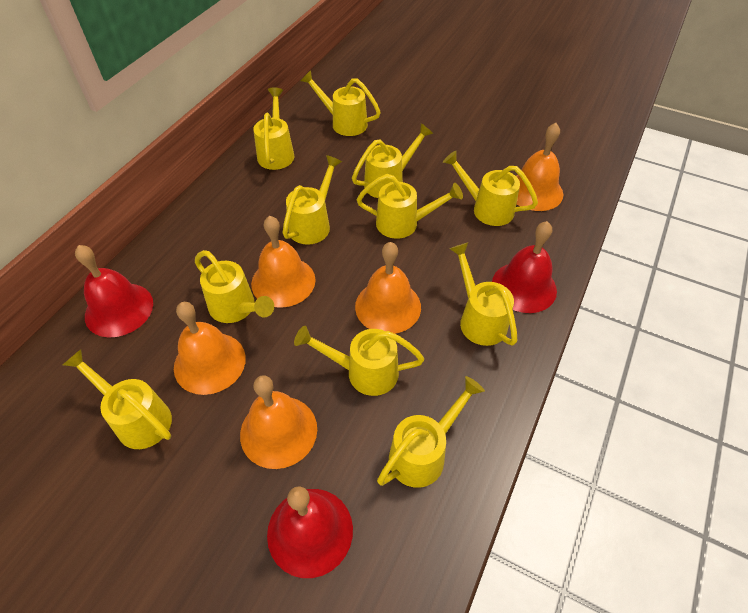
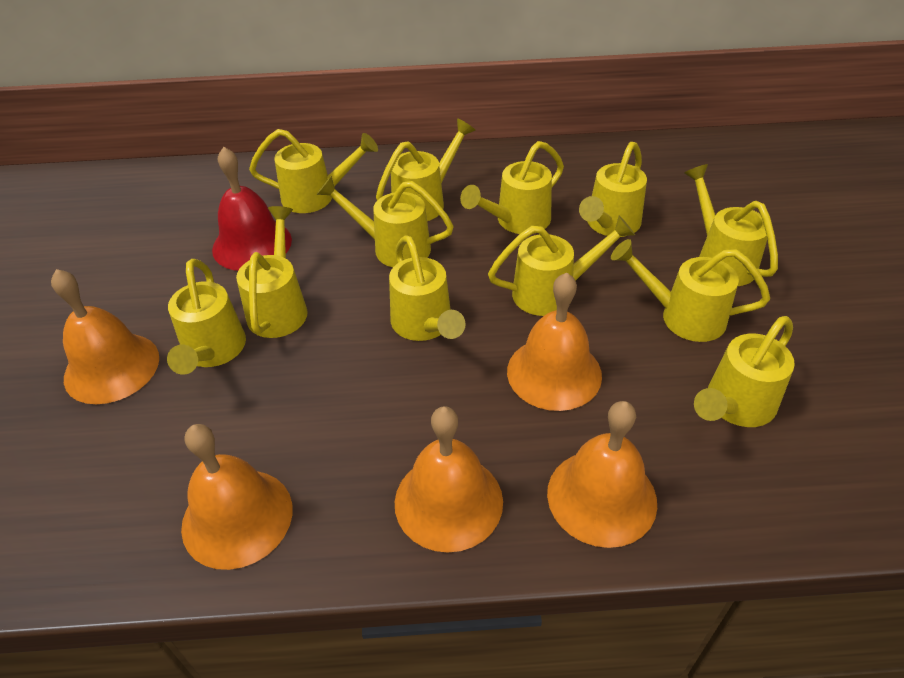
red bell: [75,245,153,337] [267,486,353,578] [492,221,557,313] = 3 -> [212,147,292,271] = 1
yellow watering can: [63,349,172,449] [195,250,274,323] [253,88,294,170] [283,155,342,245] [294,326,424,396] [301,70,381,136] [352,123,434,198] [357,174,463,239] [377,376,485,488] [443,151,538,226] [450,243,517,346] = 11 -> [167,259,246,375] [236,206,308,338] [249,129,378,213] [317,176,454,267] [376,118,475,221] [389,235,466,341] [460,141,564,234] [488,216,635,316] [579,142,647,237] [611,239,770,342] [684,164,778,286] [694,316,795,427] = 12

